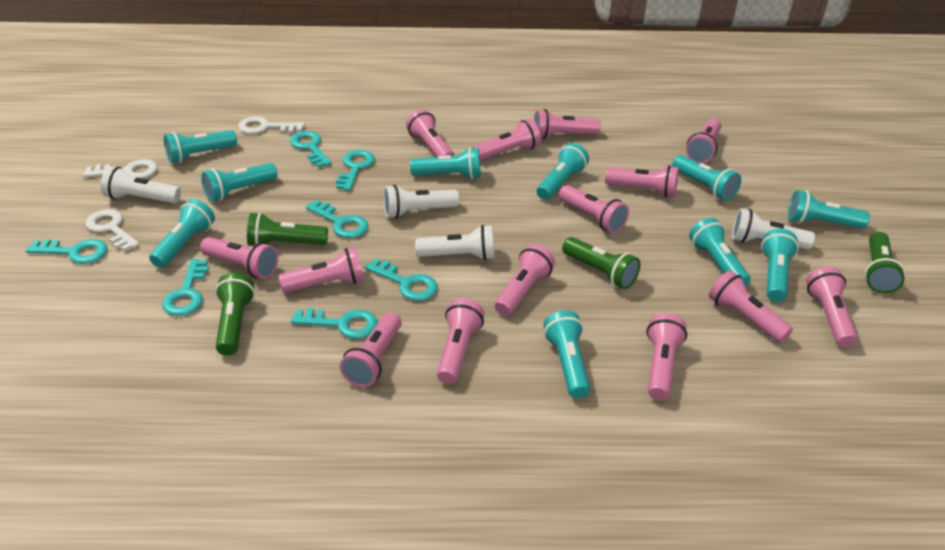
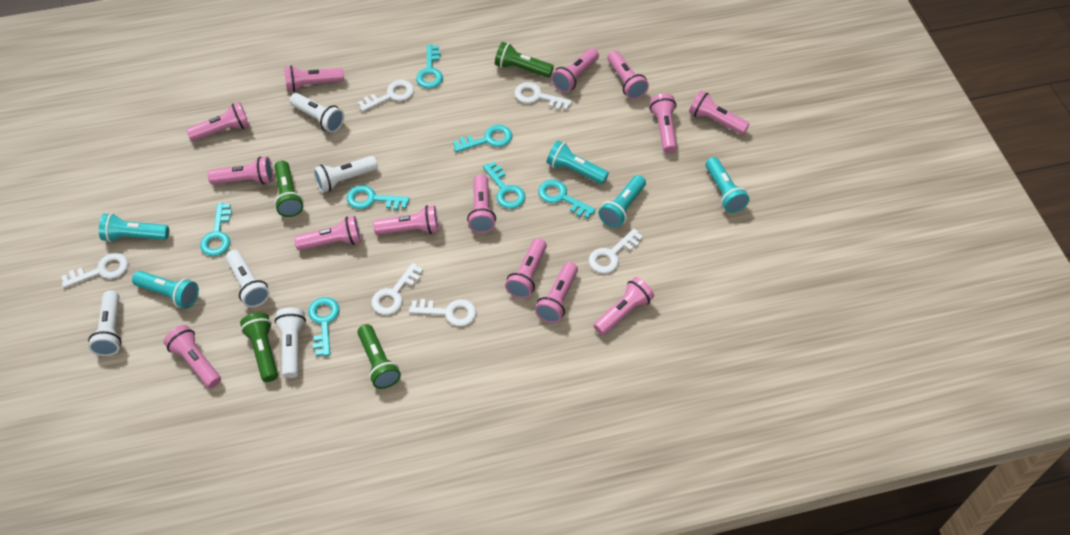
turquoise flashlight: [149,199,215,268] [164,130,237,163] [201,163,278,202] [410,147,481,179] [537,143,589,200] [543,310,590,398] [672,155,742,201] [689,218,751,287] [761,229,799,302] [788,190,870,229] = 10 -> [99,213,169,242] [132,271,199,308] [547,140,609,184] [599,175,646,228] [706,157,749,213] = 5
white flashlight: [101,166,181,203] [383,185,459,218] [415,225,495,260] [732,208,815,249] = 4 -> [88,291,121,356] [226,250,270,308] [275,308,306,378] [289,93,344,133] [313,156,378,193] = 5
white key: [83,159,158,179] [85,209,140,252] [238,116,305,134] = 3 -> [61,253,128,288] [358,80,414,112] [371,263,423,315] [409,299,476,326] [514,82,572,110] [589,229,643,274] = 6

